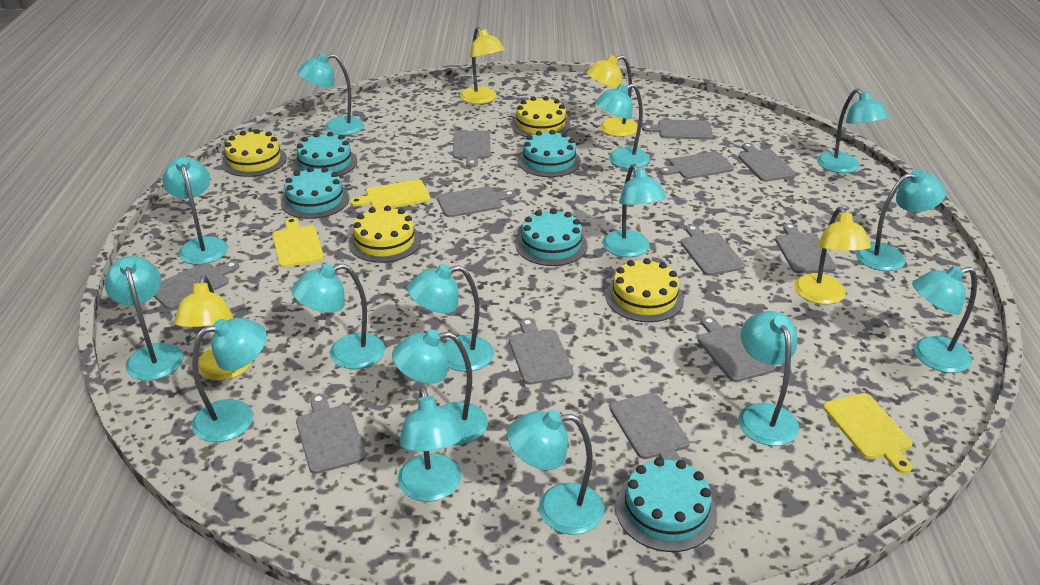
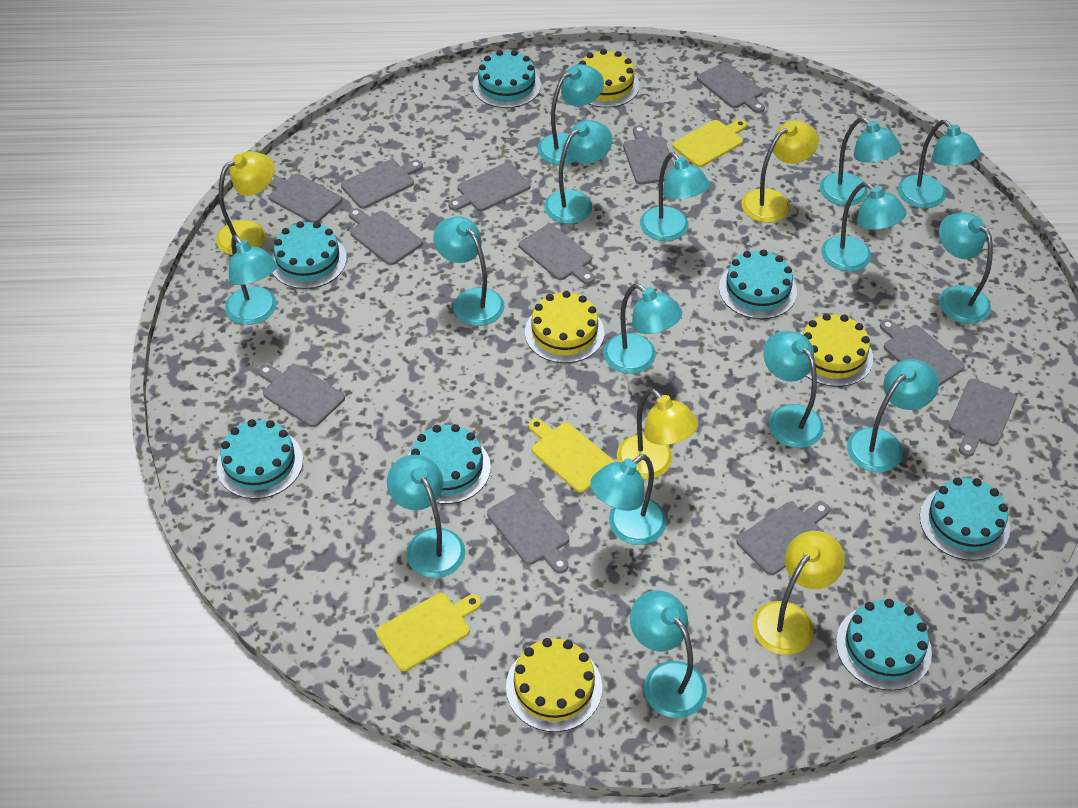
turquoise cake: [281,167,349,219] [293,132,357,177] [515,208,588,266] [518,130,581,177] [615,458,717,552] = 5 -> [216,419,303,499] [271,221,347,289] [409,424,491,504] [473,50,541,108] [719,249,797,319] [836,599,932,691] [920,477,1010,561] = 7

